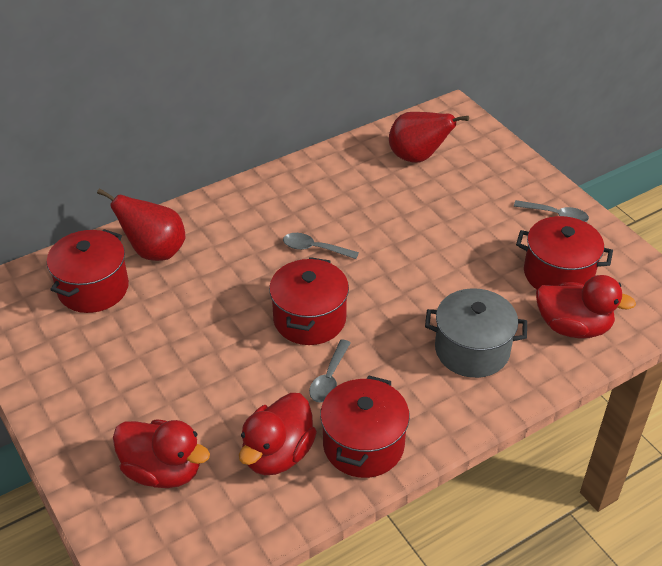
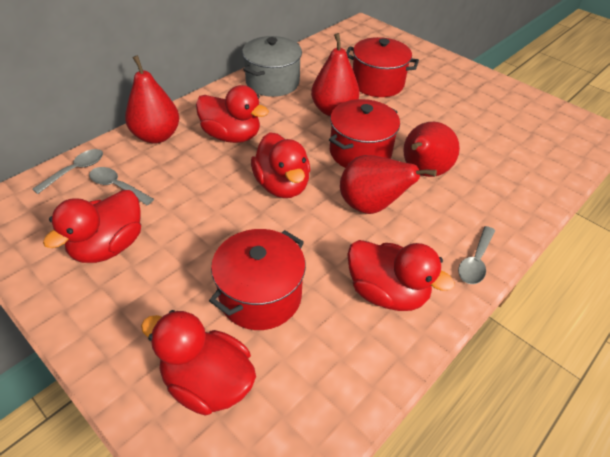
red duck: [113,420,210,488] [239,393,317,475] [536,275,636,339] = 3 -> [43,190,141,263] [141,310,256,415] [196,85,269,143] [251,132,310,198] [347,240,455,311] = 5
red pear: [97,188,185,261] [389,112,469,163] = 2 -> [125,55,179,144] [311,33,360,116] [340,155,437,214] [403,122,460,177] = 4
red pot: [47,229,129,313] [269,257,349,345] [320,376,410,478] [516,216,613,290] = 4 -> [209,229,306,330] [329,99,400,168] [346,37,419,97] = 3

